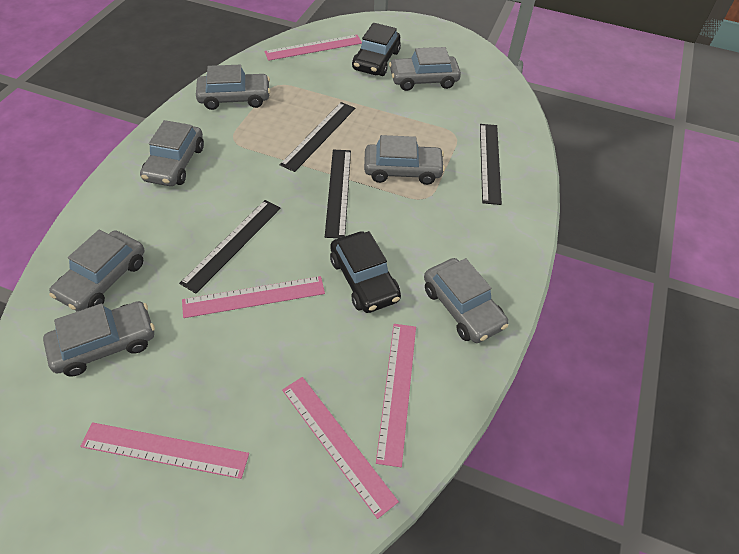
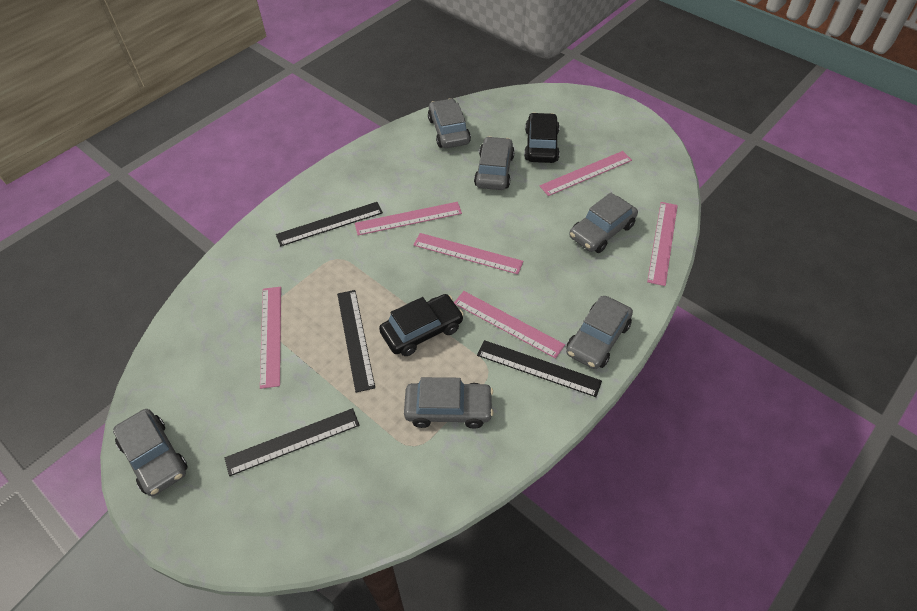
grey car: [43,301,155,377] [49,230,144,312] [140,120,204,186] [196,65,270,110] [364,135,445,185] [389,47,461,91] [424,258,508,343] = 7 -> [113,409,188,496] [404,377,494,429] [428,98,471,148] [474,136,515,190] [566,296,633,369] [569,192,638,253] = 6
pink ruler: [80,422,249,479] [182,276,325,318] [264,35,362,61] [282,377,399,519] [376,324,416,467] = 5 -> [260,287,281,389] [355,202,462,235] [414,233,523,274] [454,291,565,359] [540,151,632,196] [647,202,678,286] = 6

